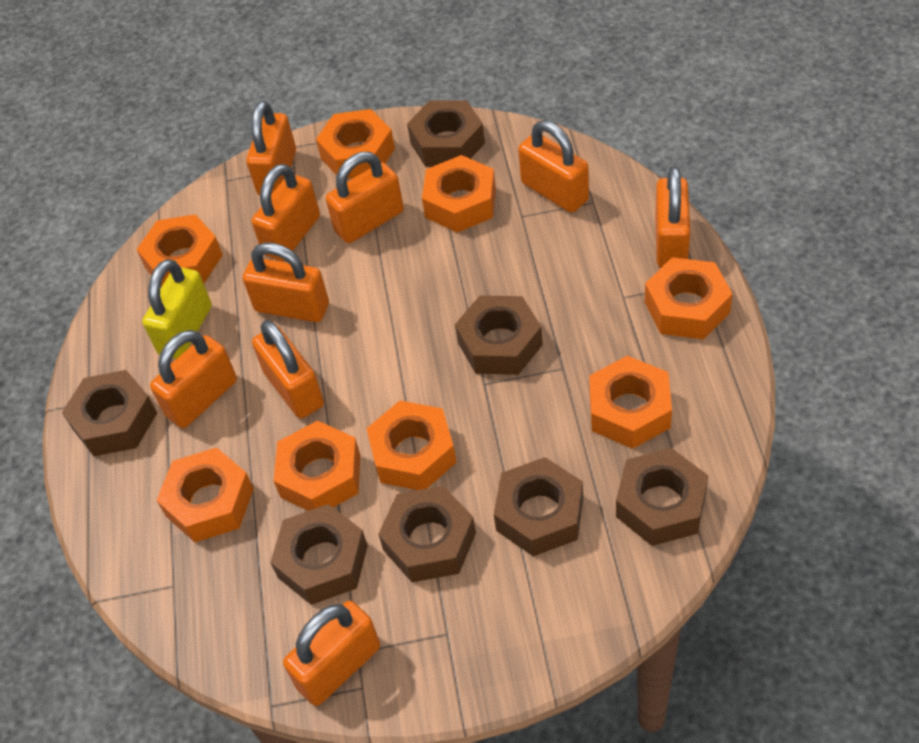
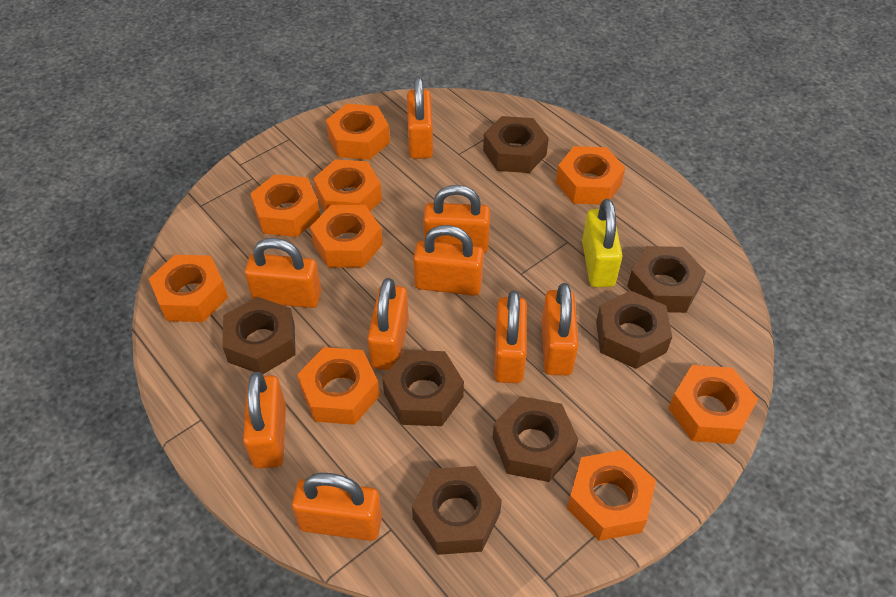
orange nut: [137,214,223,287] [156,447,254,542] [274,420,360,511] [316,109,395,179] [366,401,457,490] [422,155,496,233] [589,356,672,449] [645,257,733,340] = 8 -> [149,255,228,322] [250,174,320,237] [297,347,380,425] [310,205,383,267] [313,159,382,212] [326,104,390,160] [556,146,625,205] [567,450,656,541] [668,365,758,444] = 9

